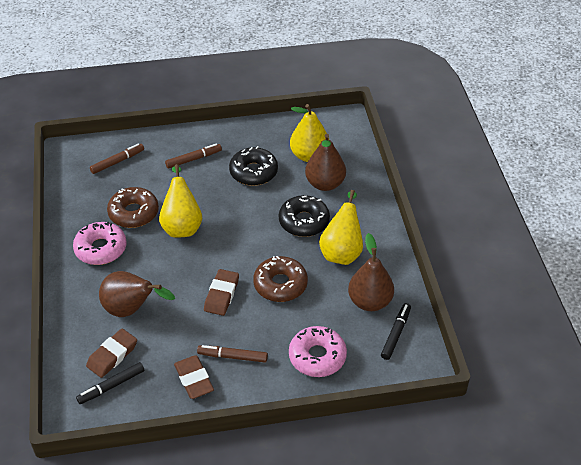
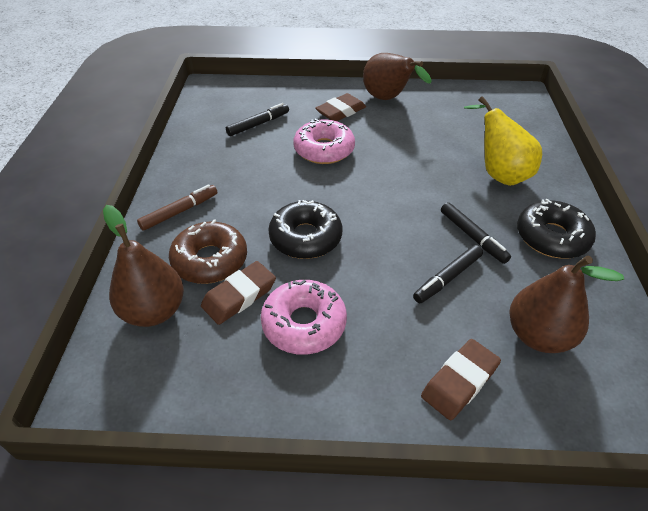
black marker: [76,362,144,404] [381,303,411,360] = 2 -> [226,103,289,136] [413,245,483,303] [441,202,511,264] = 3
brown donut: [107,187,159,228] [253,256,308,302] = 2 -> [169,219,247,284] = 1
brown marker: [90,143,144,174] [165,143,222,169] [197,345,268,363] = 3 -> [137,184,218,231] = 1
yellow pear: [159,164,202,238] [290,104,329,162] [319,190,363,265] = 3 -> [464,96,542,186] = 1

